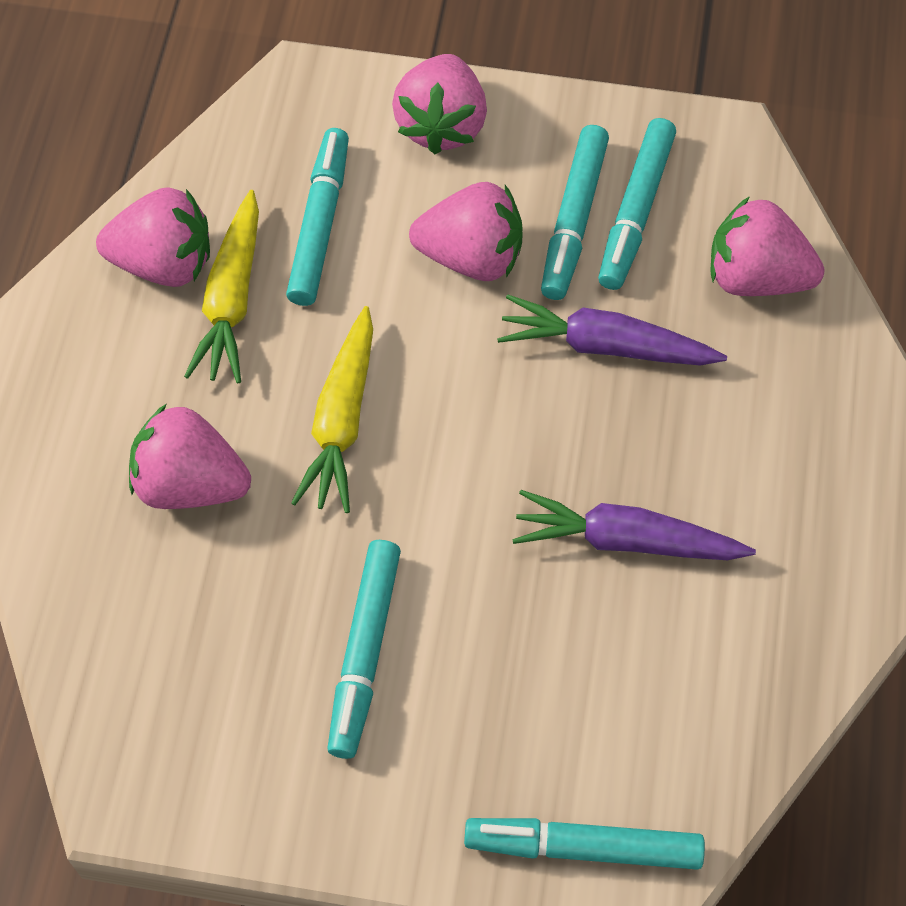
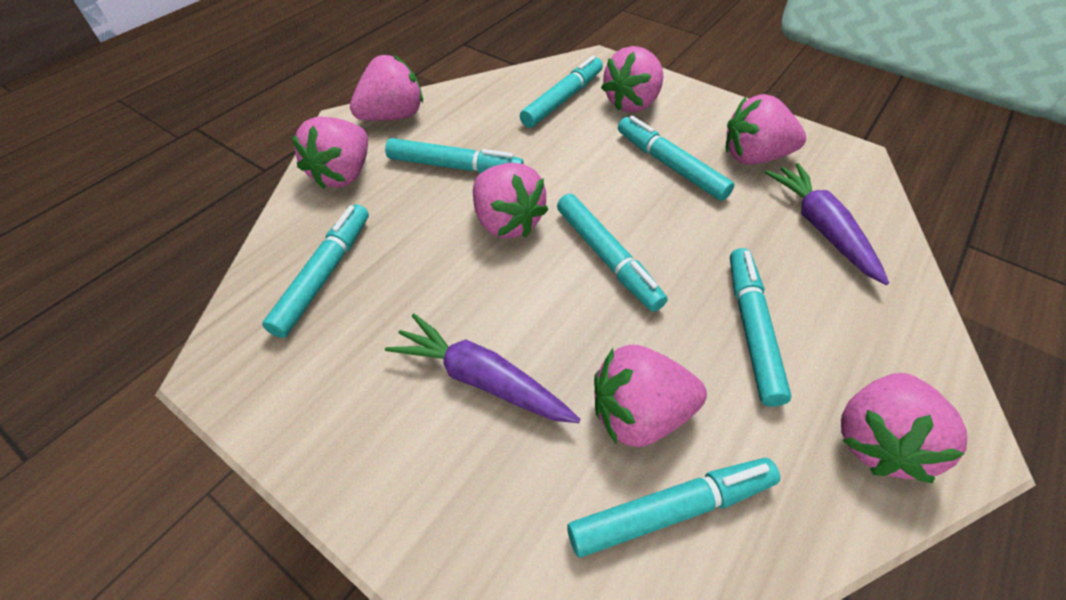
pink strawberry: [96,187,210,287] [129,404,251,509] [392,54,487,154] [409,182,523,281] [710,196,824,296] = 5 -> [291,116,368,189] [350,55,423,121] [473,163,548,238] [594,345,707,447] [601,46,663,112] [726,94,806,165] [841,373,967,483] = 7
turquoise marker: [286,128,349,306] [327,540,401,759] [464,818,705,870] [541,125,609,300] [598,118,676,290] = 5 -> [262,204,369,338] [385,138,524,173] [520,55,603,128] [557,194,668,312] [567,458,780,557] [618,116,735,201] [730,248,791,407] = 7
yellow carrot: [184,190,259,383] [291,306,373,513] = 2 -> none = 0

